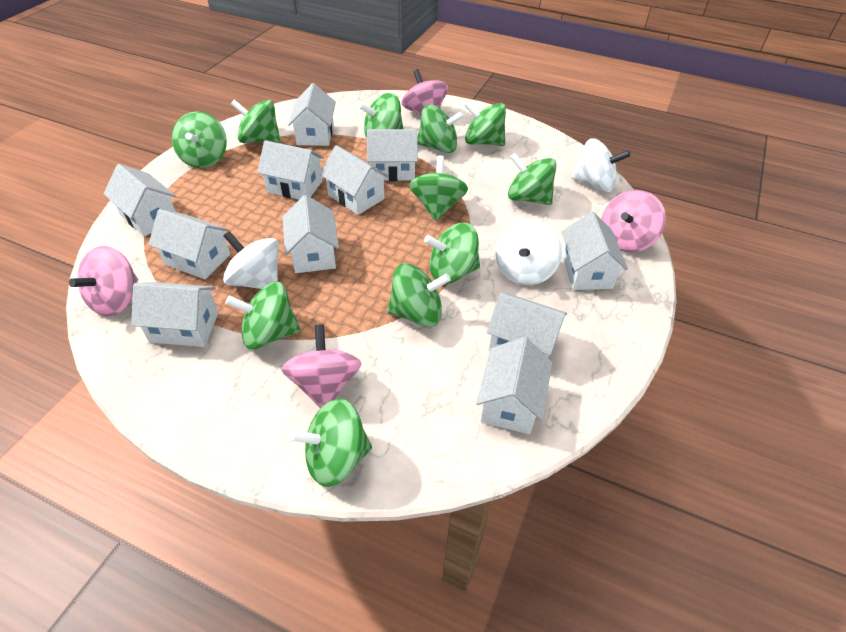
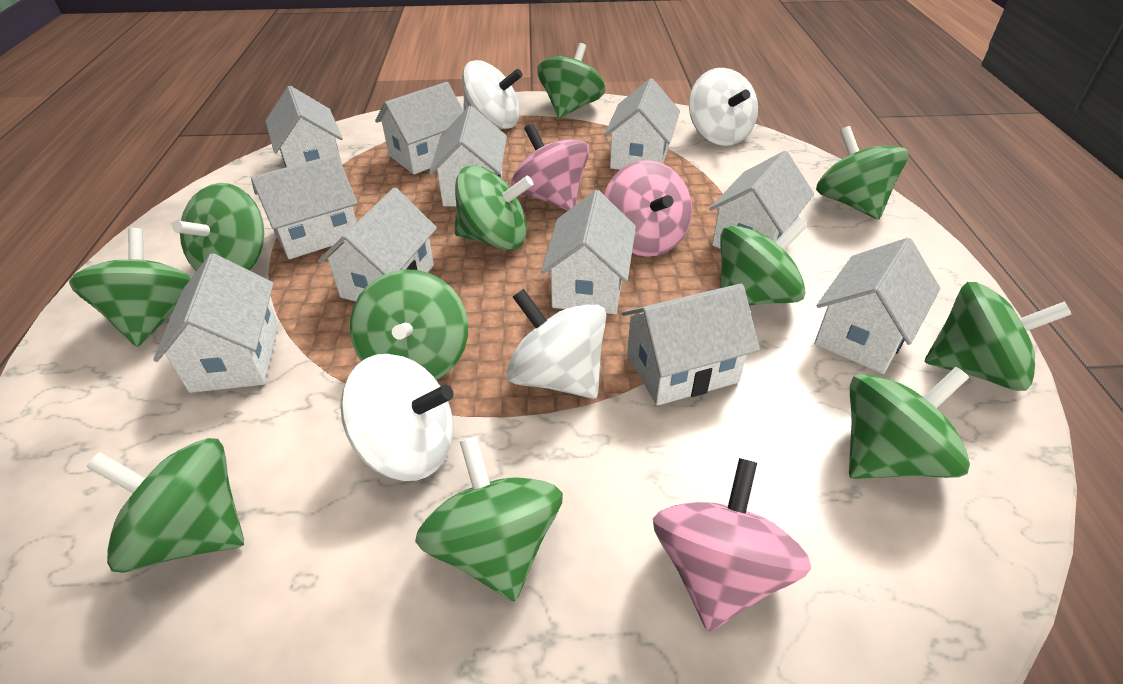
pink spinning top: [69,246,138,316] [281,324,361,408] [402,69,448,115] [602,190,666,252] = 4 -> [511,124,589,211] [604,160,692,257] [653,458,811,631] = 3
white spinning top: [223,231,279,289] [496,219,562,285] [571,138,630,192] = 3 -> [340,354,454,481] [462,60,523,129] [507,289,606,399] [689,68,758,146] = 4

